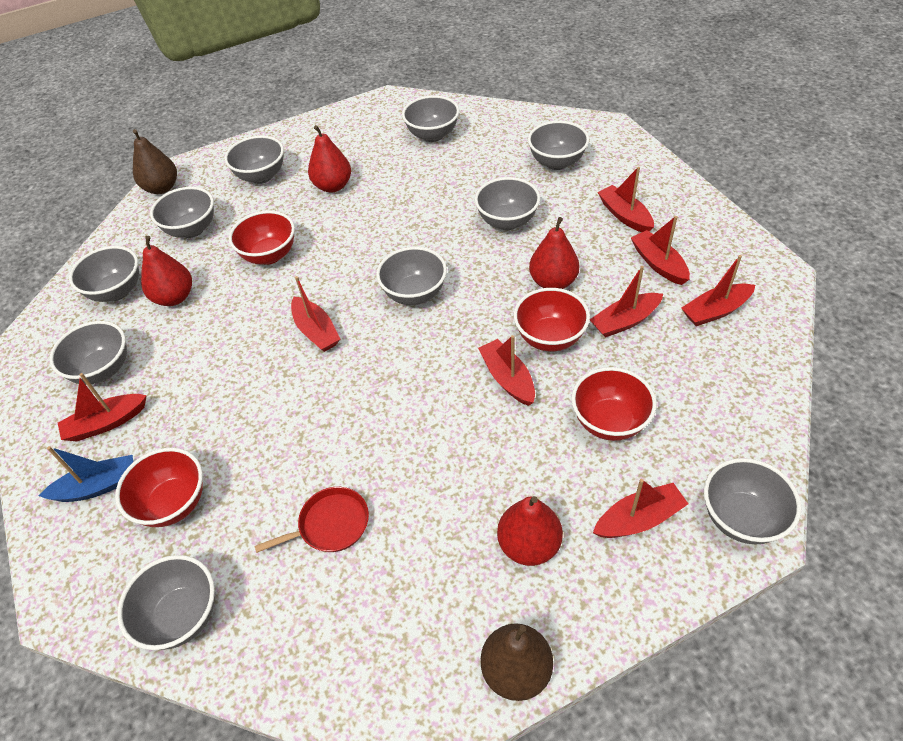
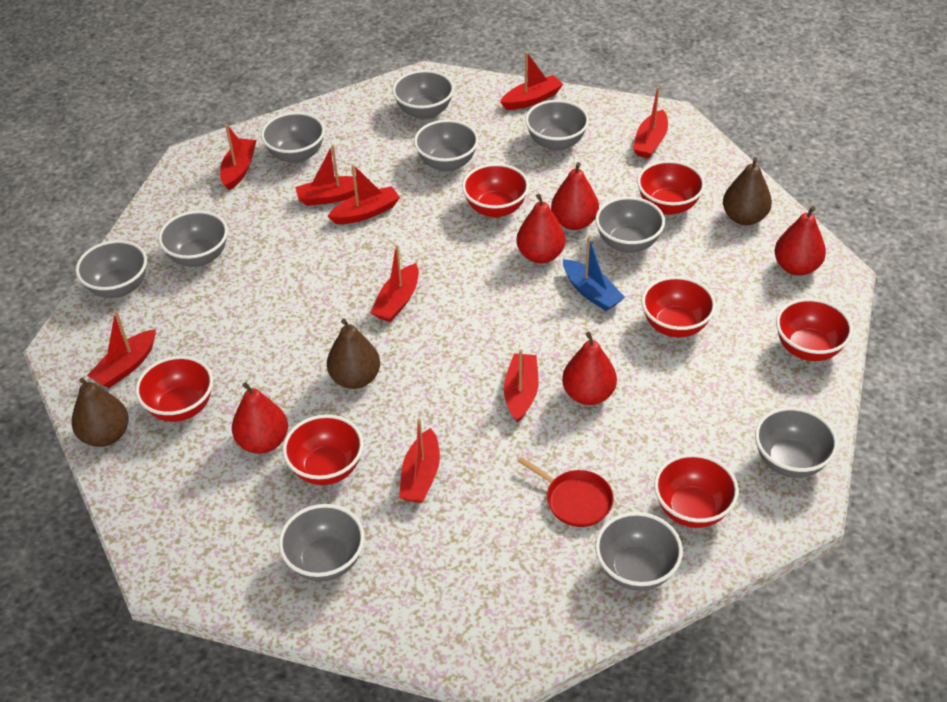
brown pear: [133,129,177,194] [481,623,553,701] = 2 -> [72,378,129,447] [327,319,380,389] [723,157,772,225] = 3
red boat: [58,373,147,441] [291,276,340,352] [478,335,535,406] [590,266,663,338] [593,479,688,538] [598,167,654,232] [631,216,690,285] [681,255,755,326] = 8 -> [87,311,156,388] [220,124,257,190] [295,145,370,206] [327,164,400,224] [370,245,419,322] [399,418,440,503] [500,51,563,110] [504,349,539,423] [633,87,668,159] = 9
red bowl: [115,448,203,527] [229,211,295,265] [514,288,590,351] [571,367,657,441] = 4 -> [135,356,213,422] [283,414,363,485] [462,163,529,218] [637,160,705,215] [641,276,716,337] [654,454,739,528] [776,298,853,361] = 7
red pear: [141,236,192,306] [308,125,351,193] [497,496,563,566] [529,217,579,289] = 4 -> [232,382,288,454] [516,194,565,263] [551,162,599,230] [562,332,617,405] [774,206,826,276] = 5

